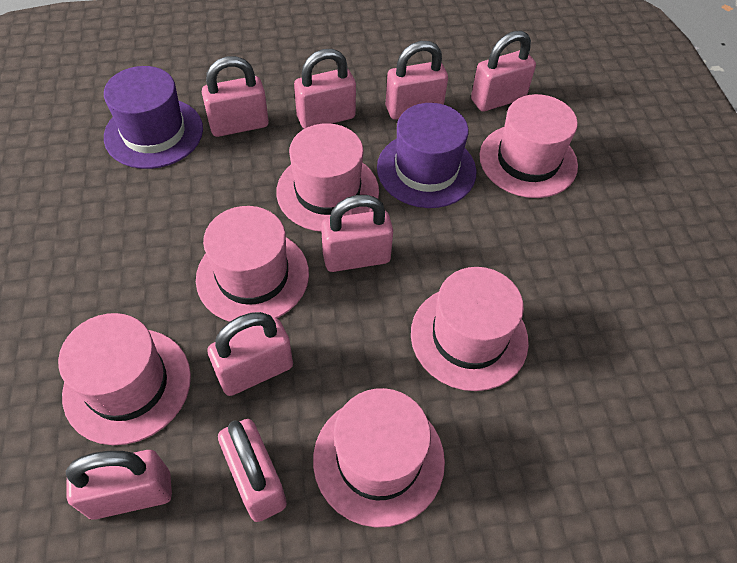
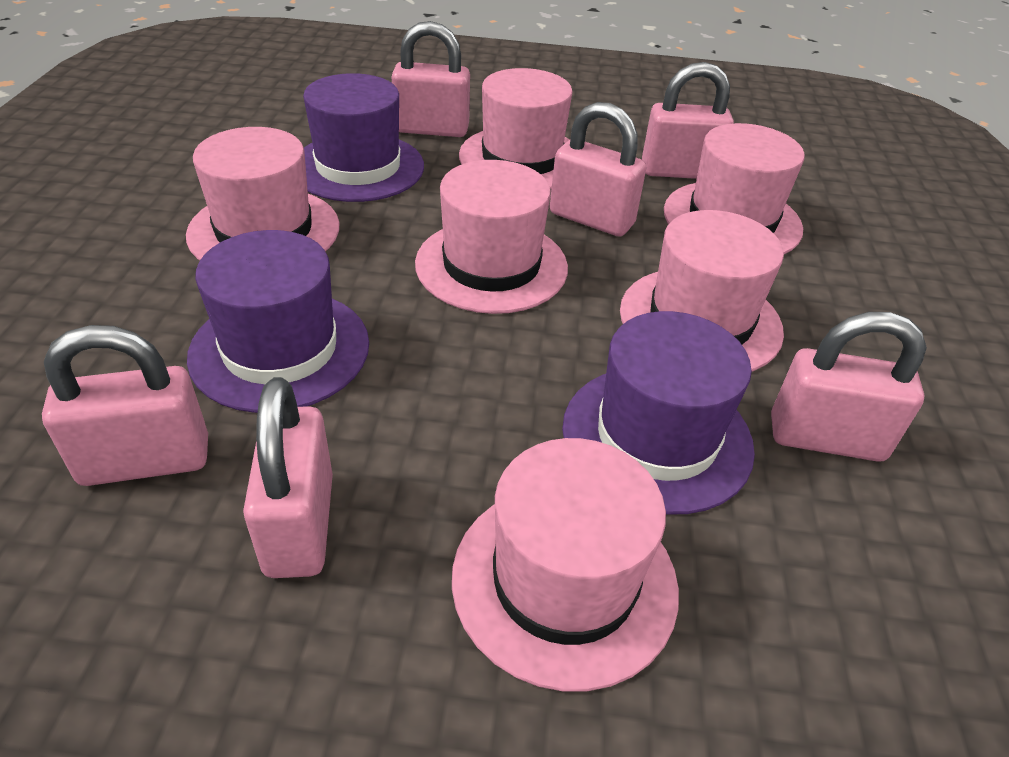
pink padlock: [66,450,172,520] [202,56,269,137] [207,312,293,396] [218,419,287,522] [294,49,356,129] [321,195,393,272] [386,41,448,120] [471,31,536,112] = 8 -> [42,325,208,486] [243,377,333,578] [392,21,470,137] [550,102,646,236] [642,62,734,179] [771,312,927,462] = 6
purple hat: [104,66,203,169] [377,103,476,208] = 2 -> [187,230,369,413] [303,73,424,202] [562,311,755,515] = 3

